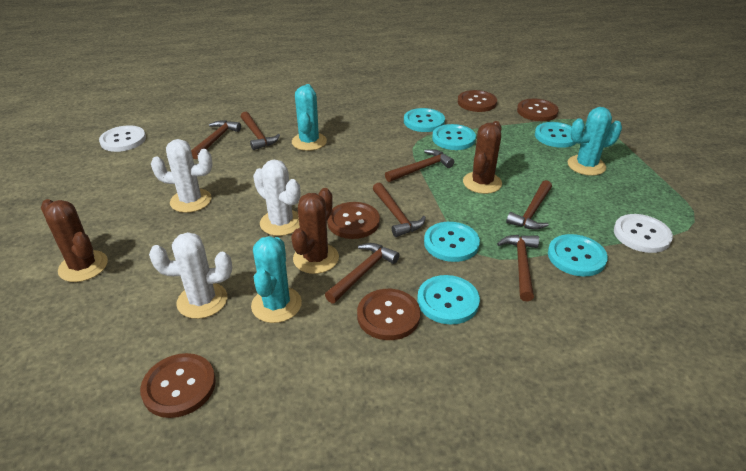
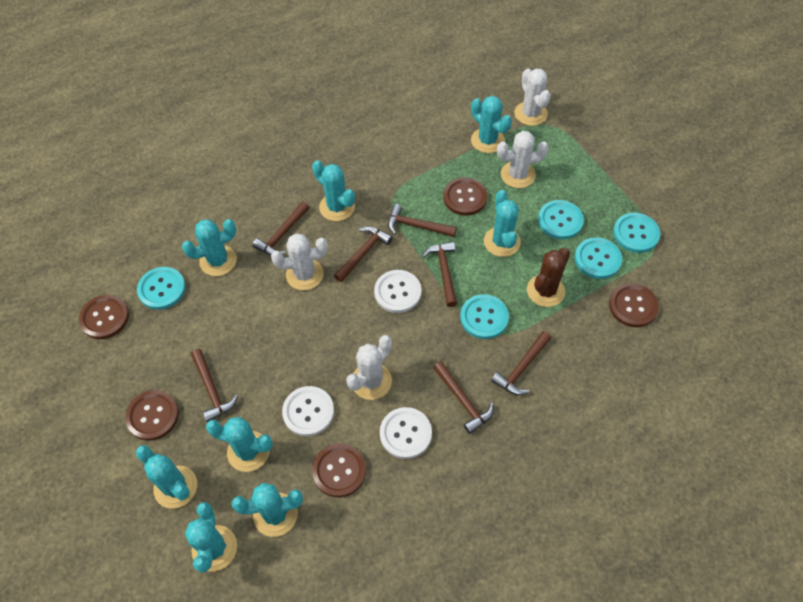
brown cactus: [41,199,108,282] [291,188,339,274] [463,121,502,194] = 3 -> [527,248,570,307] = 1
turquoise button: [404,108,445,132] [417,275,480,325] [424,222,480,262] [432,124,476,150] [535,122,577,148] [548,234,608,277] = 6 -> [137,267,186,310] [460,294,509,339] [538,200,584,239] [575,237,622,279] [613,213,660,253] = 5
turquoise cactus: [251,236,302,323] [292,84,327,151] [568,107,622,176] = 3 -> [136,445,197,509] [182,219,237,276] [185,502,237,573] [206,417,273,472] [231,483,303,537] [312,160,355,221] [471,96,512,153] [484,190,521,257] = 8
white button: [99,125,146,152] [614,214,673,253] = 2 -> [282,386,334,436] [374,270,422,313] [380,407,432,459] = 3
white cactus: [149,232,232,319] [151,139,213,213] [253,160,301,236] = 3 -> [271,233,328,290] [346,335,392,400] [497,131,549,188] [514,69,551,126] = 4

